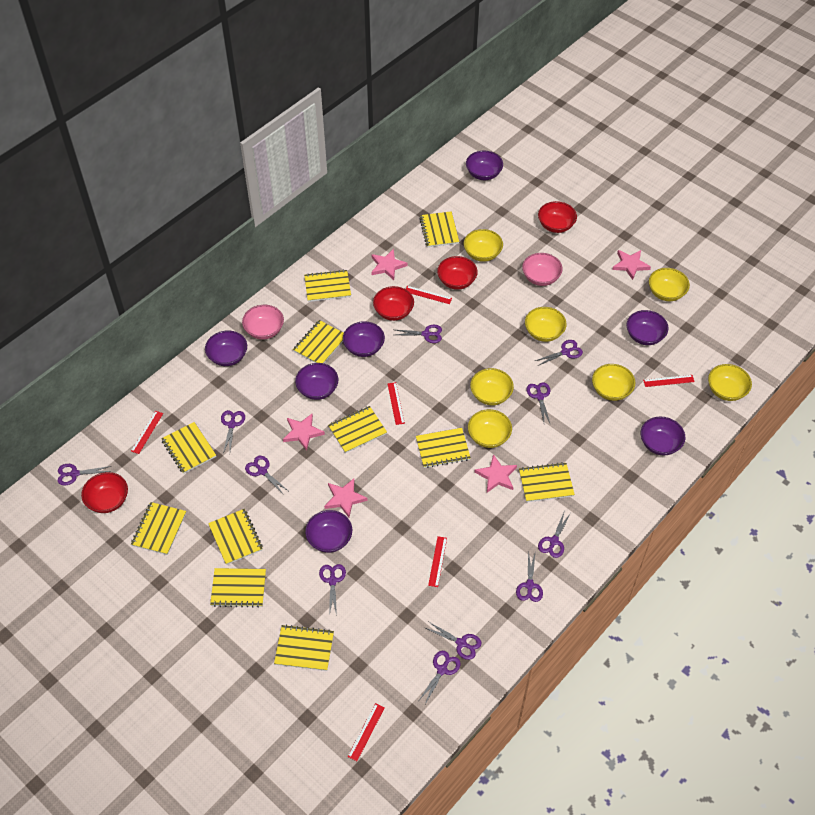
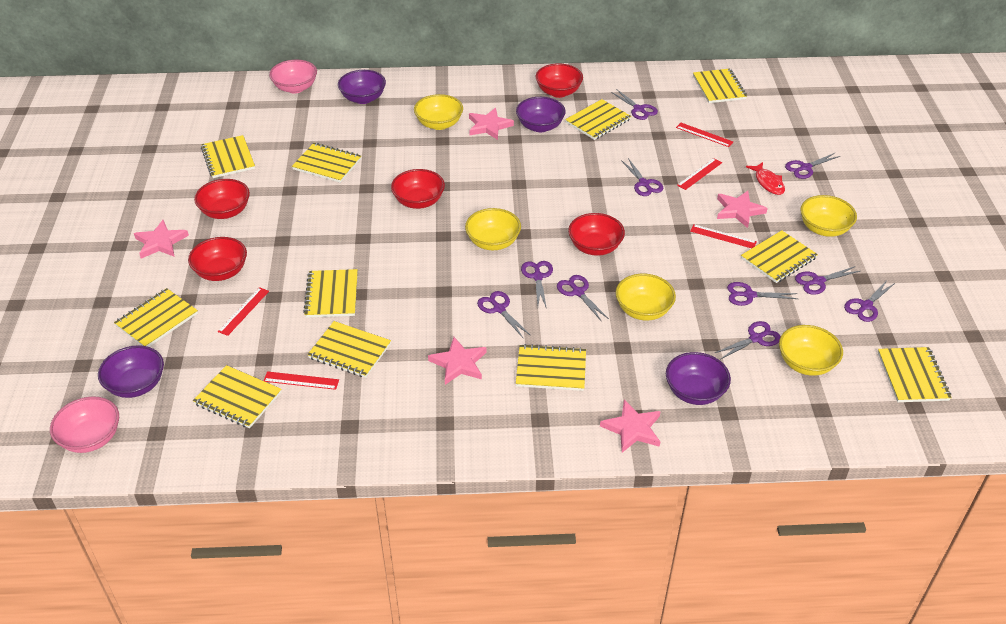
purple bowl: [205,331,247,366] [295,363,338,400] [305,510,352,553] [343,321,385,357] [466,151,503,180] [626,310,669,345] [641,417,685,456] = 7 -> [98,345,164,398] [338,70,386,104] [516,97,566,132] [666,352,731,405] = 4
purple scissors: [58,464,112,485] [221,410,245,454] [245,456,288,495] [319,564,346,616] [395,325,442,343] [419,651,461,704] [426,622,482,660] [516,551,543,602] [526,382,551,425] [535,340,583,366] [538,513,571,558] = 11 -> [477,291,531,338] [521,261,553,309] [557,275,609,322] [611,89,658,120] [621,158,664,196] [715,321,781,360] [727,282,798,306] [785,153,840,179] [795,266,860,295] [844,279,895,322] = 10
red bowl: [81,472,128,513] [373,286,414,321] [437,256,478,290] [538,201,577,233] = 4 -> [188,237,247,281] [194,179,250,219] [391,169,445,209] [536,63,583,98] [568,213,625,256] = 5
red fish: none = 0 -> [746,162,785,195] = 1
red ruler: [131,411,163,454] [347,703,385,761] [388,382,405,425] [406,286,452,304] [428,536,447,587] [643,375,695,387] = 6 -> [218,287,269,336] [263,371,339,390] [676,123,733,147] [677,158,722,190] [690,224,757,248] = 5
yellow bowl: [464,229,503,262] [468,409,512,448] [470,368,514,405] [525,307,567,342] [592,364,635,401] [649,268,690,301] [708,364,752,401] = 7 -> [414,94,463,130] [465,208,521,250] [616,274,676,320] [779,325,843,376] [800,195,857,237] = 5

